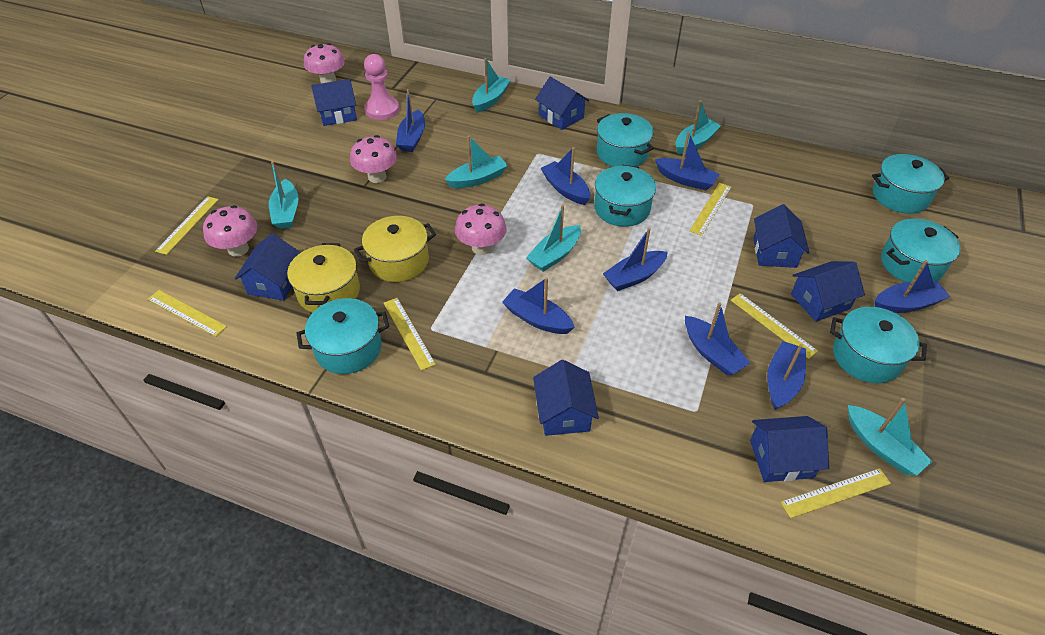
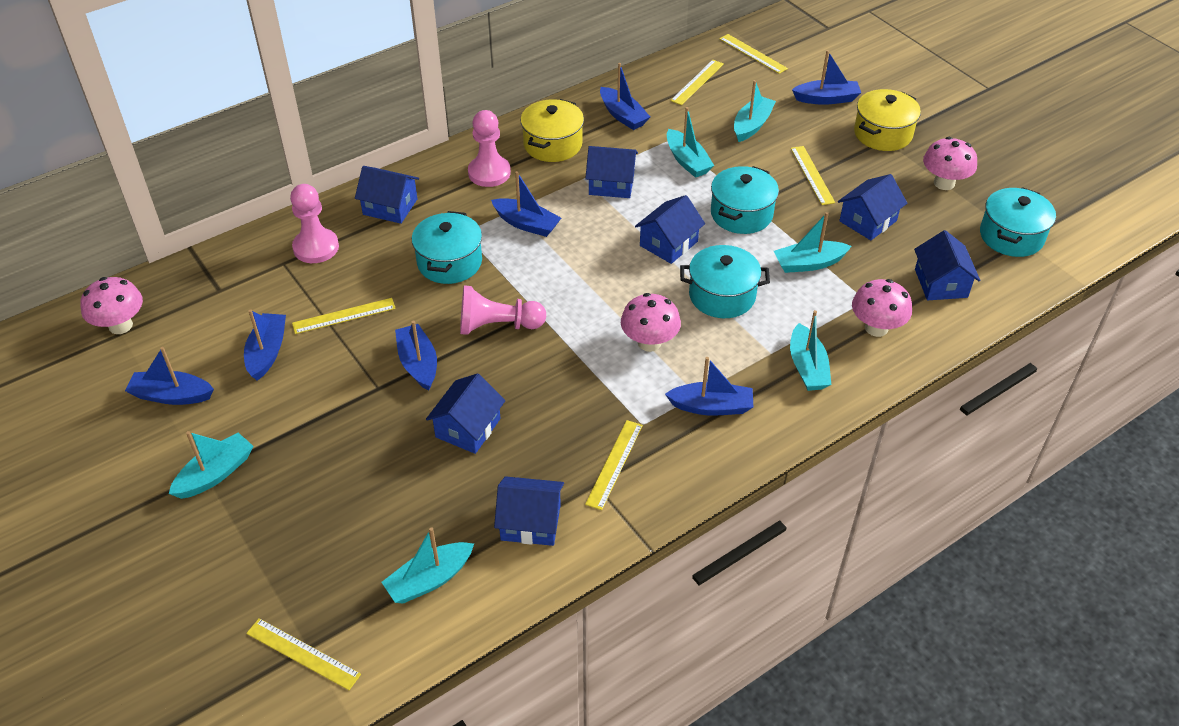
blue boat: [396,89,425,152] [502,277,575,334] [541,147,590,205] [603,228,668,291] [655,132,720,190] [685,302,750,376] [767,341,806,410] [875,260,950,313] = 8 -> [125,347,214,405] [244,309,286,381] [395,321,437,391] [491,171,561,237] [600,63,650,130] [665,357,753,415] [792,50,861,105] = 7
pink pawn: [364,54,399,120] = 1 -> [290,184,339,263] [460,285,546,335] [468,110,511,187] = 3
turquoise pot: [297,298,389,374] [594,165,656,227] [597,113,654,167] [830,307,927,383] [872,154,949,214] [881,219,960,282] = 6 -> [412,211,482,284] [680,245,770,318] [711,166,779,234] [980,187,1056,257] = 4

